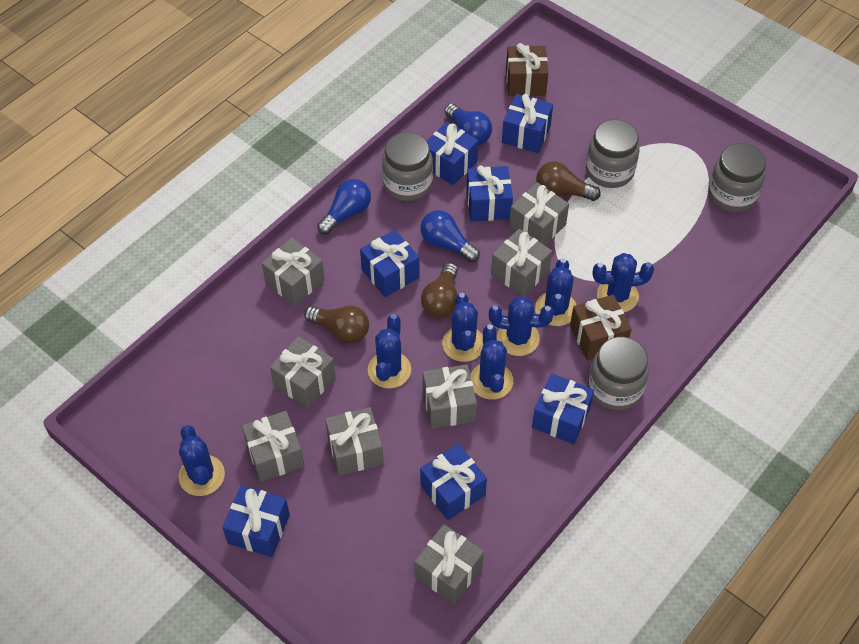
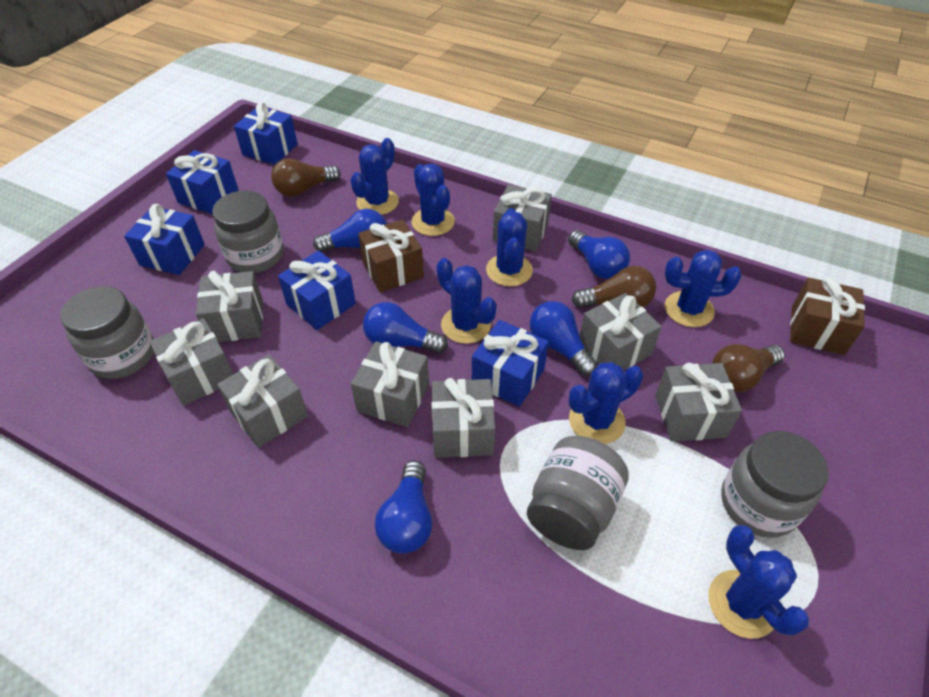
blue gift: [222,485,290,557] [360,230,420,297] [420,444,487,520] [427,122,479,185] [466,165,513,222] [502,94,553,153] [532,373,594,444] = 7 -> [124,204,205,275] [166,150,238,214] [234,102,298,165] [278,251,356,330] [472,320,549,407] = 5
blue light bulb: [317,179,371,234] [420,210,480,262] [445,103,492,145] = 3 -> [313,209,387,252] [363,302,448,353] [375,461,432,554] [530,301,598,376] [568,230,630,279] = 5

